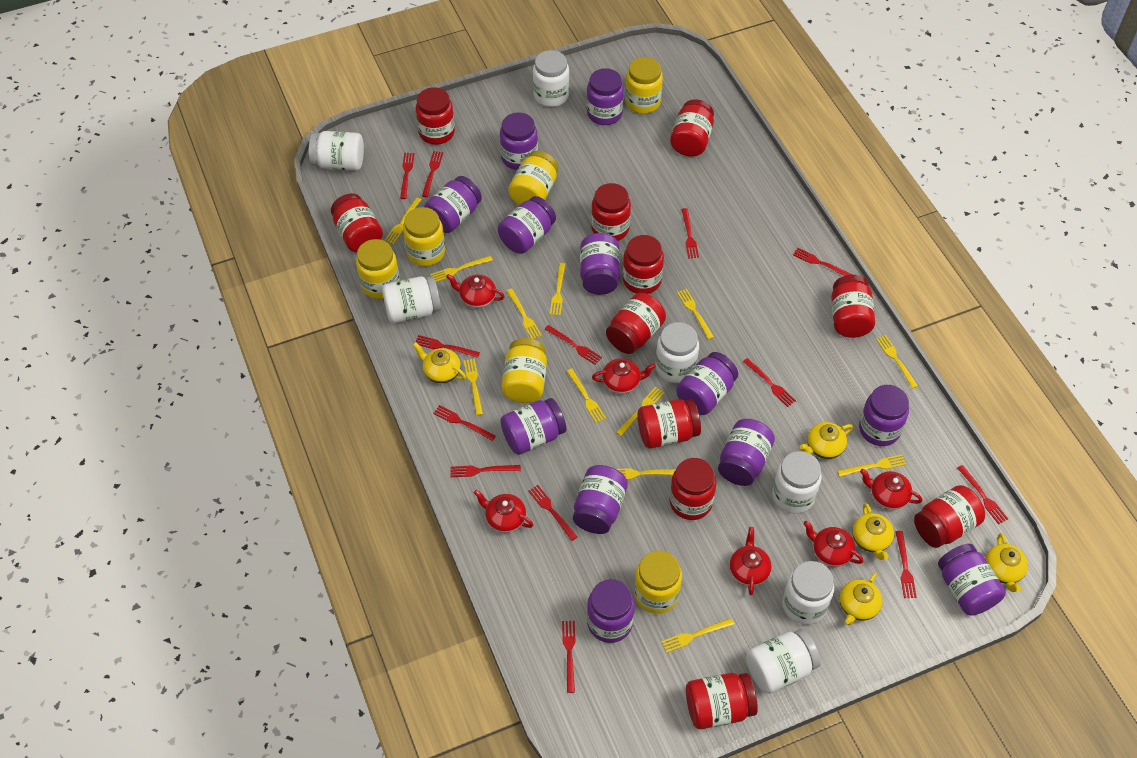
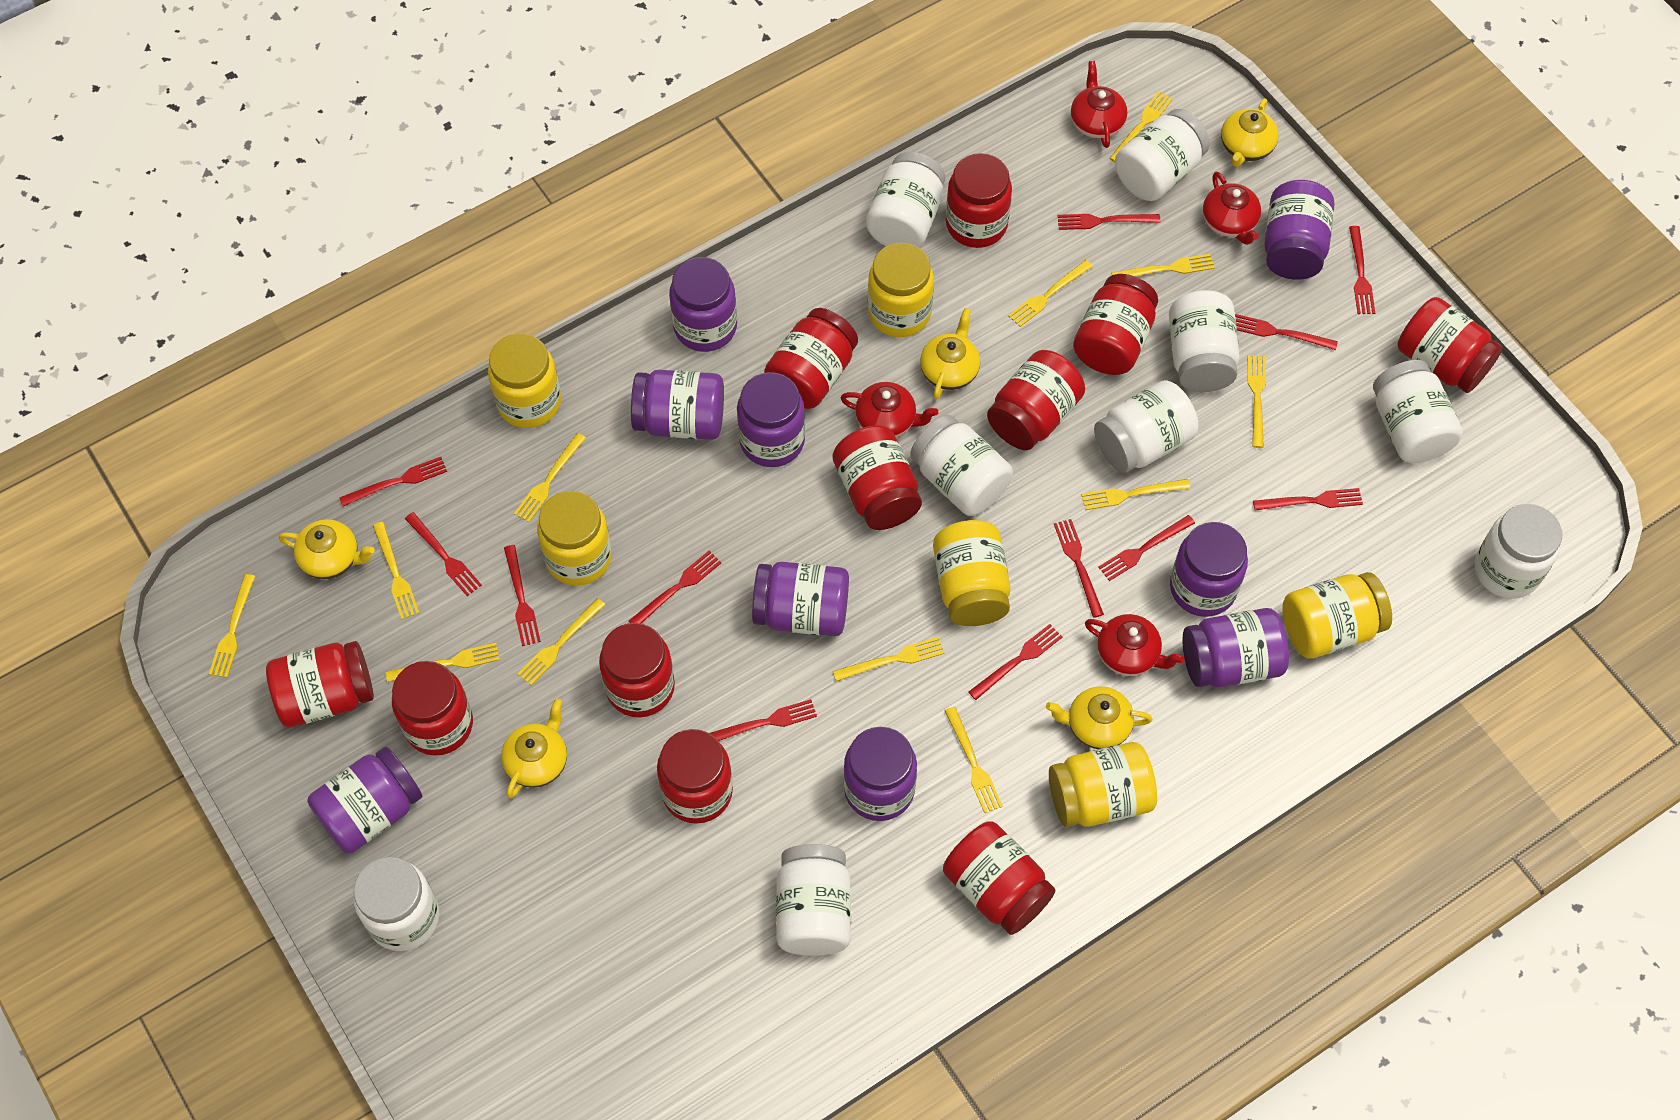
purple jar: [424,176,482,233] [498,196,556,254] [500,112,538,170] [500,398,566,455] [573,465,628,534] [580,233,620,295] [587,68,624,125] [587,579,635,643] [676,352,738,415] [718,419,775,486] [859,385,909,446] [938,544,1006,616] = 12 -> [307,747,422,854] [631,370,724,440] [669,257,737,352] [737,372,805,467] [752,562,849,636] [843,727,917,821] [1170,522,1248,617] [1182,608,1289,687] [1264,180,1334,280] = 9
red fork: [400,153,414,199] [416,335,480,358] [422,151,443,197] [433,405,496,441] [450,465,521,477] [528,485,577,541] [545,325,602,365] [562,621,576,693] [682,208,699,258] [743,358,796,407] [793,248,852,276] [895,531,917,598] [957,465,1008,524] = 13 -> [339,457,447,506] [405,512,482,596] [504,545,541,646] [629,551,721,623] [710,699,817,741] [969,624,1063,700] [1054,519,1104,618] [1057,214,1160,230] [1098,515,1195,581] [1235,314,1338,350] [1253,488,1363,511] [1349,226,1375,314] = 12
red teapot: [446,274,505,308] [474,490,533,533] [592,358,655,394] [730,527,771,595] [803,521,863,567] [860,469,923,510] = 6 -> [841,382,938,437] [1071,61,1127,148] [1085,614,1185,676] [1203,172,1261,245] = 4
white jar: [309,131,364,171] [382,276,441,323] [533,50,570,107] [655,322,699,383] [746,629,821,694] [772,451,822,513] [782,561,834,625] = 7 -> [354,857,439,951] [776,844,851,956] [866,152,945,247] [910,415,1013,516] [1094,380,1199,473] [1115,109,1210,201] [1169,290,1240,392] [1373,360,1463,463] [1475,504,1562,599] = 9

